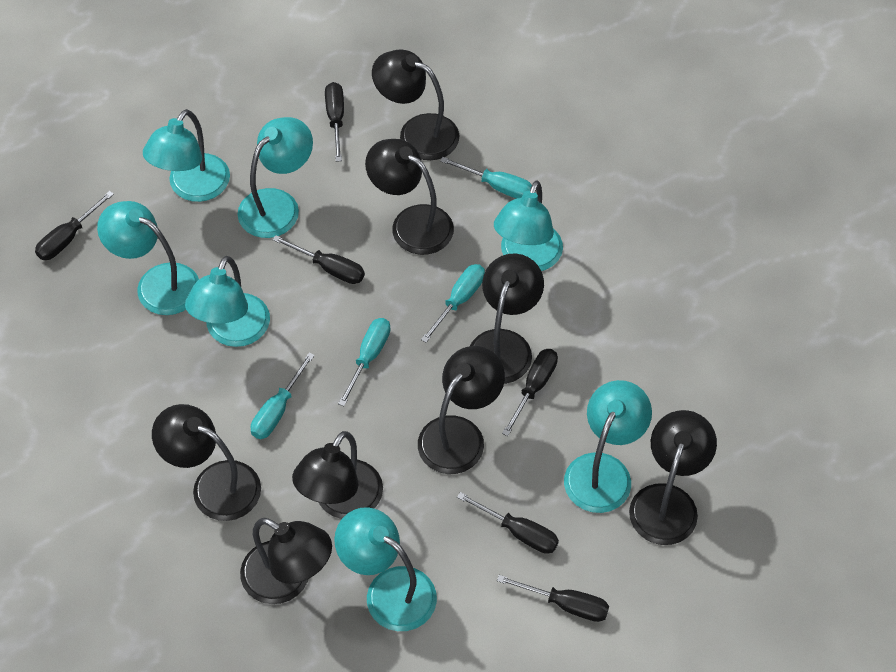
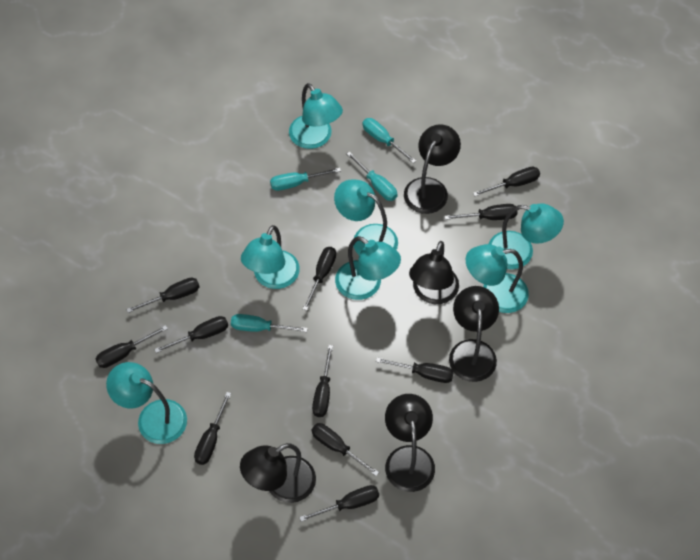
black lamp: [152,404,261,521] [240,518,332,604] [292,431,383,519] [365,139,454,255] [372,49,459,160] [418,346,505,474] [470,253,544,384] [629,410,717,545] = 8 -> [240,443,316,503] [385,394,435,492] [404,124,461,214] [409,241,459,304] [449,286,499,382] = 5
black screwdriver: [35,191,114,260] [272,235,365,284] [325,82,344,162] [457,492,559,554] [497,575,609,622] [502,349,558,436] = 6 -> [96,325,168,368] [126,278,199,313] [154,316,228,353] [194,392,231,465] [299,485,379,522] [303,247,336,311] [312,345,333,417] [312,423,379,476] [376,357,454,383] [444,204,518,220] [473,166,540,196] = 11

